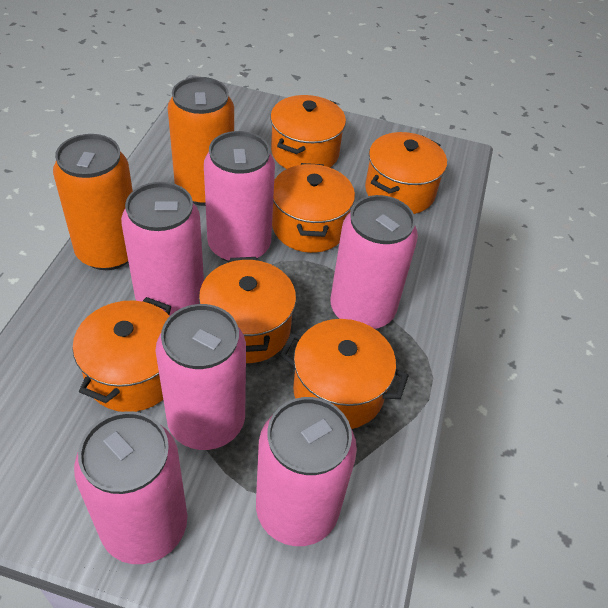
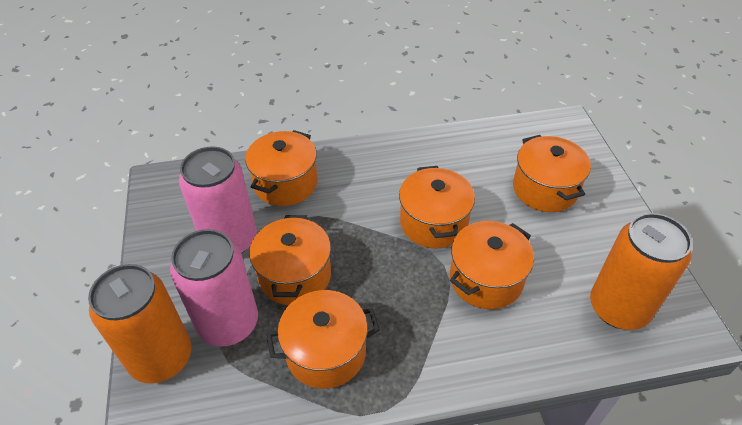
pink can: [74,411,188,564] [121,182,204,316] [155,304,246,450] [204,131,275,262] [256,397,357,546] [330,195,418,329] = 6 -> [170,229,258,347] [179,146,257,254] = 2

